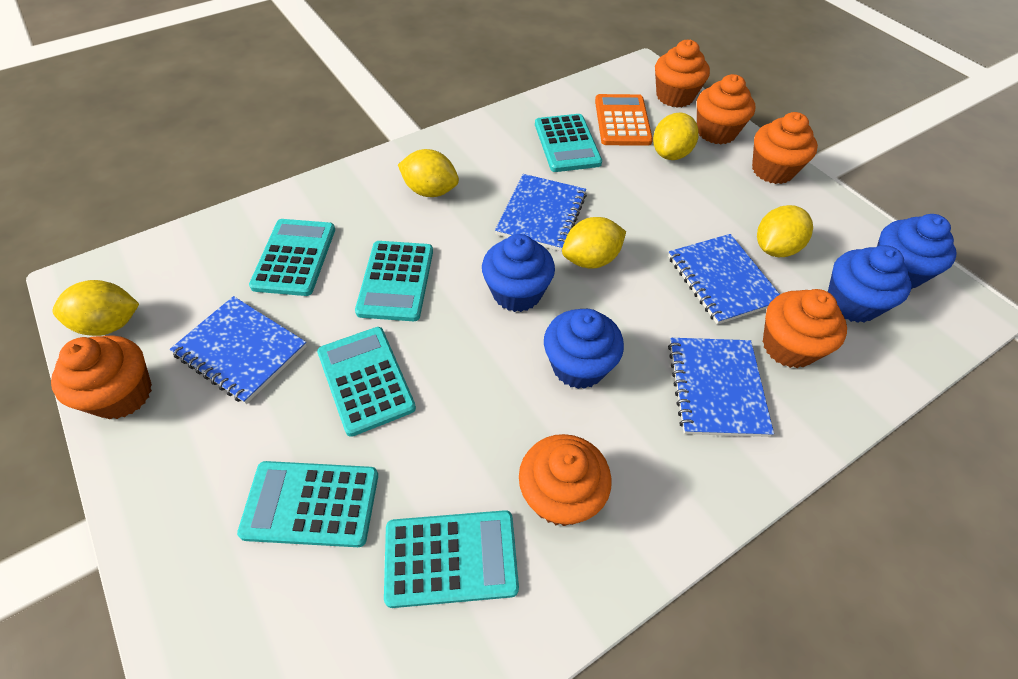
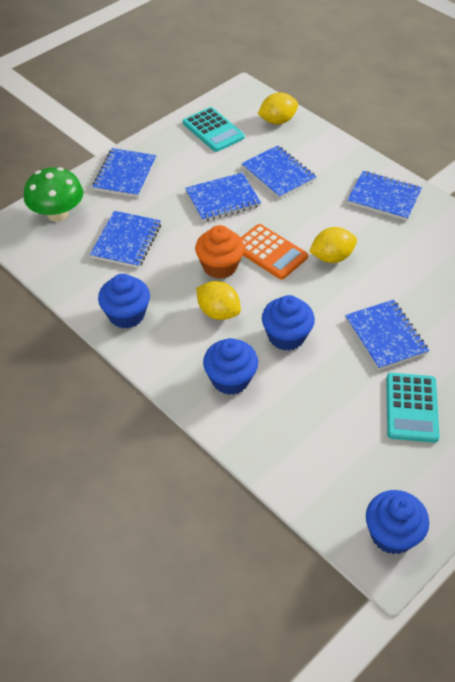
blue notebook: [170,296,307,404] [495,174,587,251] [668,234,780,325] [668,338,774,437] = 4 -> [90,211,161,268] [92,148,157,198] [185,173,261,222] [241,145,316,199] [345,300,429,370] [347,171,422,221] = 6
green mushroom: none = 0 -> [24,167,83,222] = 1
orange cupcake: [51,335,152,419] [519,434,612,526] [655,40,710,108] [697,74,755,144] [752,112,818,184] [763,289,847,368] = 6 -> [195,225,245,279] = 1
turquoise calculator: [237,461,378,547] [249,219,335,296] [317,327,416,437] [355,241,433,321] [384,510,519,608] [535,114,602,172] = 6 -> [183,107,245,152] [386,373,440,443] = 2
yellow lemon: [52,280,139,336] [398,149,459,197] [562,217,626,269] [653,112,699,160] [757,205,813,257] = 5 -> [196,281,241,320] [258,92,298,124] [309,227,357,263] = 3

